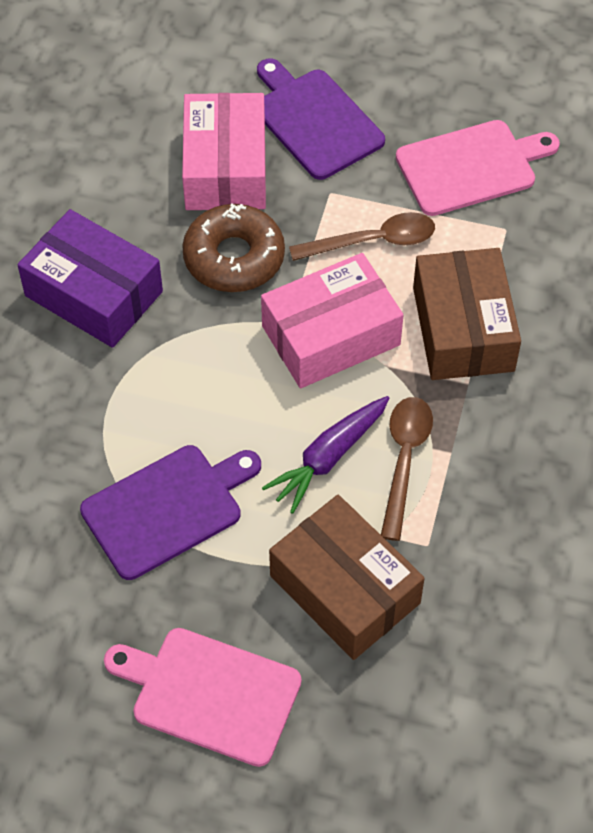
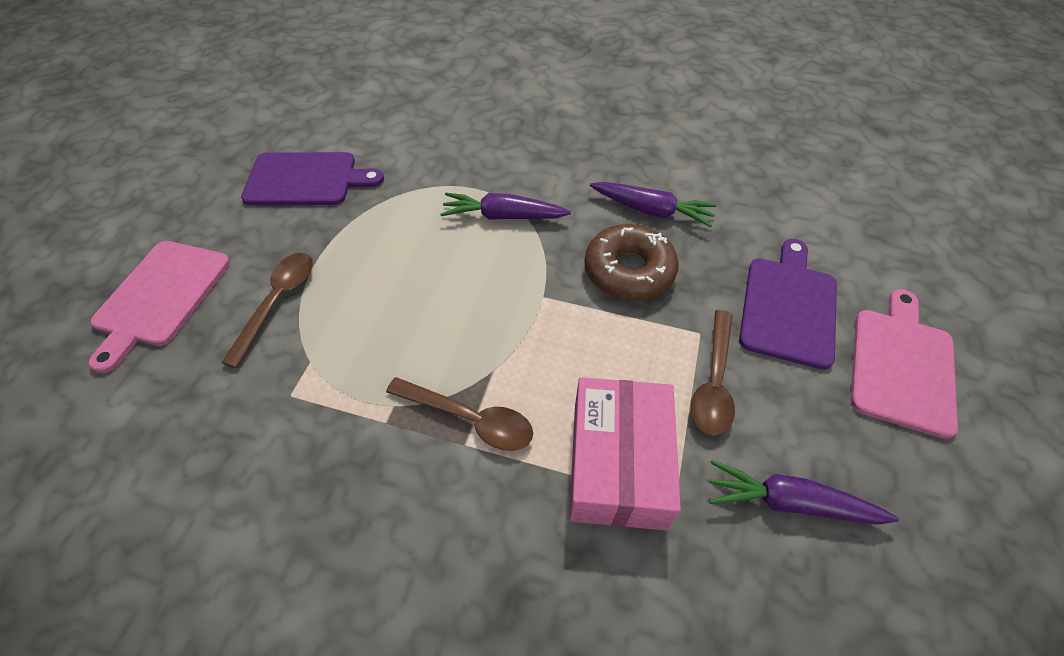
brown box: [269,495,425,660] [413,248,521,380] = 2 -> none = 0
brown spoon: [289,212,435,261] [381,397,433,541] = 2 -> [221,253,313,368] [386,377,533,451] [691,310,735,436] = 3
pink box: [182,93,266,210] [261,253,403,388] = 2 -> [569,377,681,530] = 1
purple box: [17,209,163,348] = 1 -> none = 0
purple carrot: [262,396,389,514] = 1 -> [440,193,571,220] [590,182,717,227] [709,460,899,525] = 3

